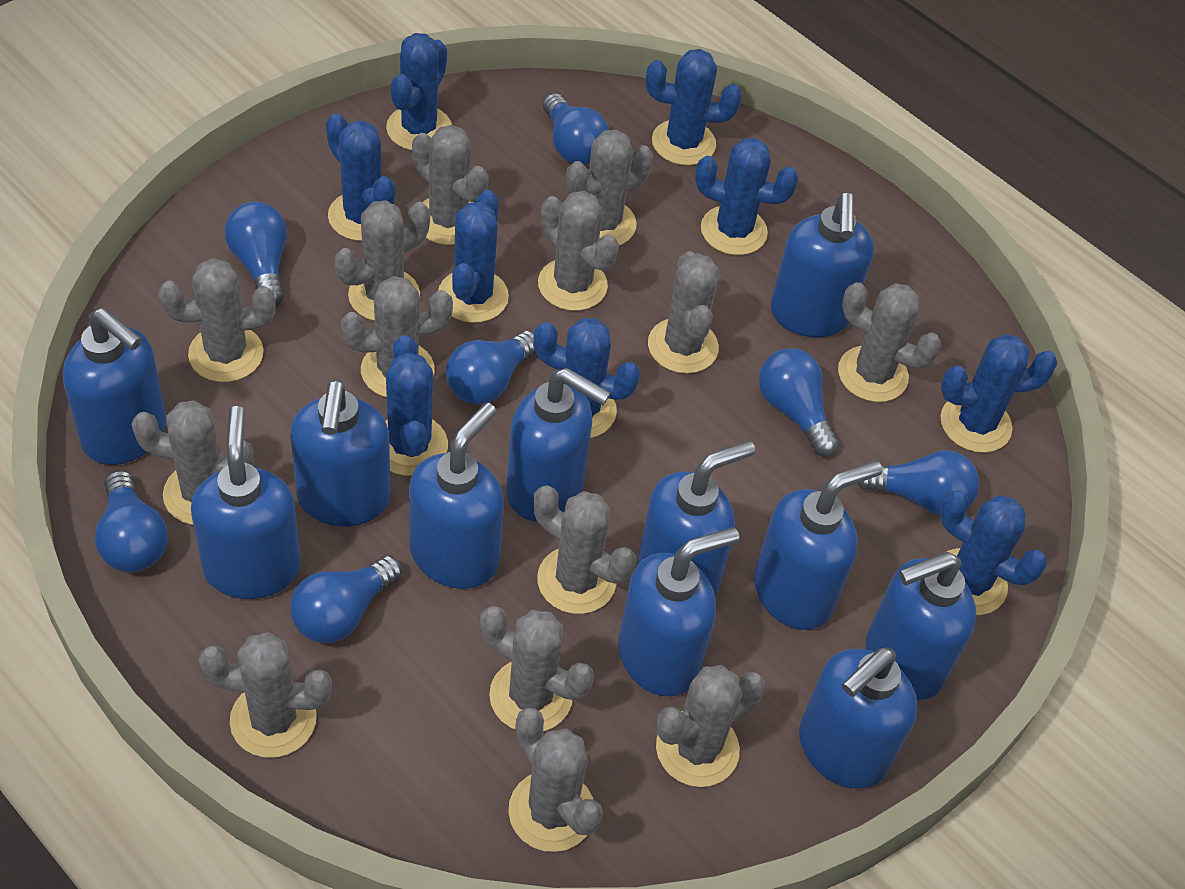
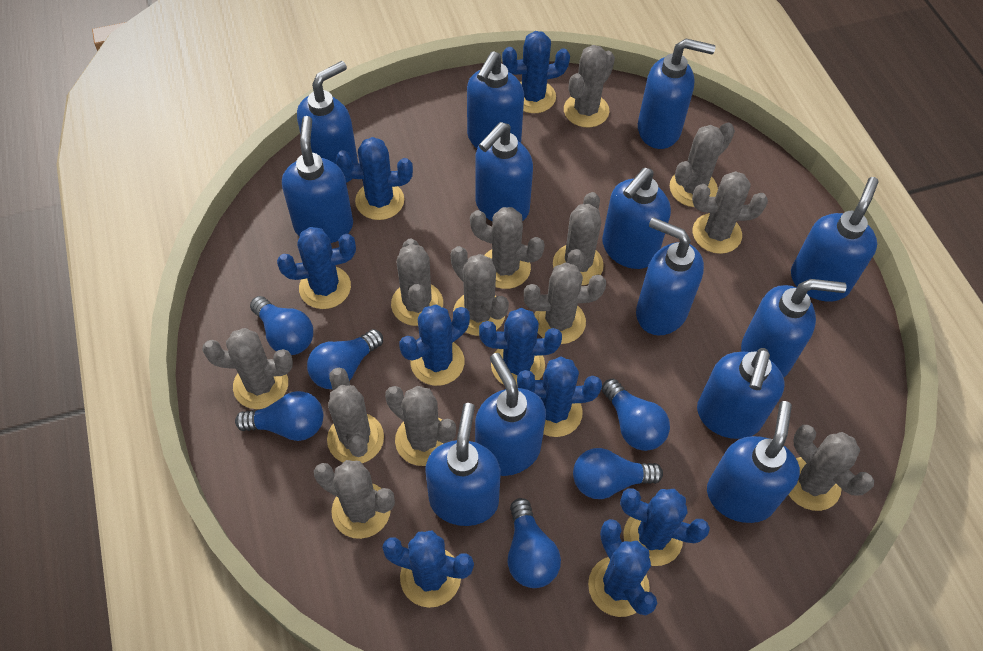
blue light bulb: [95,470,168,572] [224,202,287,307] [290,555,402,643] [446,331,536,405] [543,93,609,165] [759,348,838,457] [857,450,979,516] = 7 -> [235,391,323,441] [250,296,313,355] [307,329,383,389] [508,498,561,588] [573,448,663,499] [602,379,670,451] = 6
blue soap dispenser: [63,308,166,465] [191,406,301,599] [290,379,391,526] [409,403,504,589] [506,368,610,522] [618,527,739,696] [638,441,755,598] [754,461,882,630] [770,193,874,337] [799,647,917,789] [866,552,976,701] = 11 -> [282,116,353,243] [297,61,358,183] [425,403,501,526] [467,51,524,148] [475,122,533,222] [475,353,546,476] [602,168,671,269] [636,217,704,336] [638,39,716,149] [697,348,785,439] [707,401,800,523] [741,279,847,377] [791,177,879,302] = 13
grey cactus: [131,400,254,525] [159,258,276,382] [199,632,332,758] [334,200,430,321] [341,276,453,397] [412,125,489,245] [480,606,594,731] [508,708,603,852] [534,485,636,614] [538,191,619,311] [566,129,653,245] [648,252,720,374] [656,665,765,787] [838,282,941,402] = 14 -> [202,328,293,409] [314,460,395,539] [327,368,384,463] [385,386,456,466] [391,239,443,326] [451,246,509,336] [470,207,545,289] [524,262,606,344] [553,192,604,285] [564,45,615,127] [670,123,735,207] [692,171,768,254] [788,425,874,511] = 13

